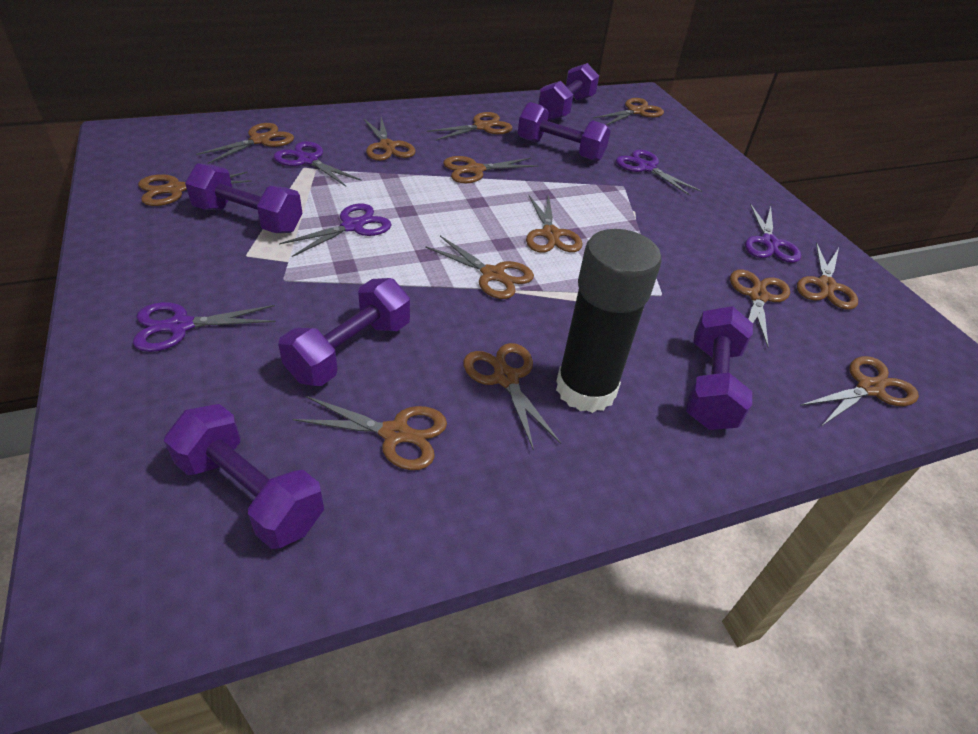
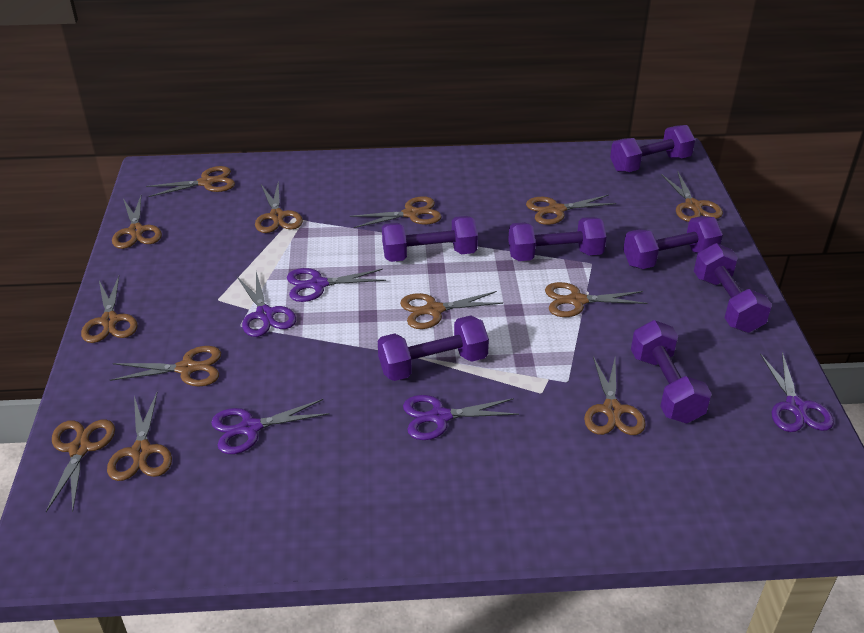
black glue stick: [556,229,662,413] = 1 -> none = 0
purple dumbbell: [164,404,324,549] [185,163,303,233] [278,278,410,386] [518,102,611,162] [538,63,599,120] [686,306,753,430] = 6 -> [378,315,489,381] [382,216,478,262] [508,217,606,261] [610,125,695,172] [623,216,723,269] [631,320,712,423] [694,243,772,333] = 7

